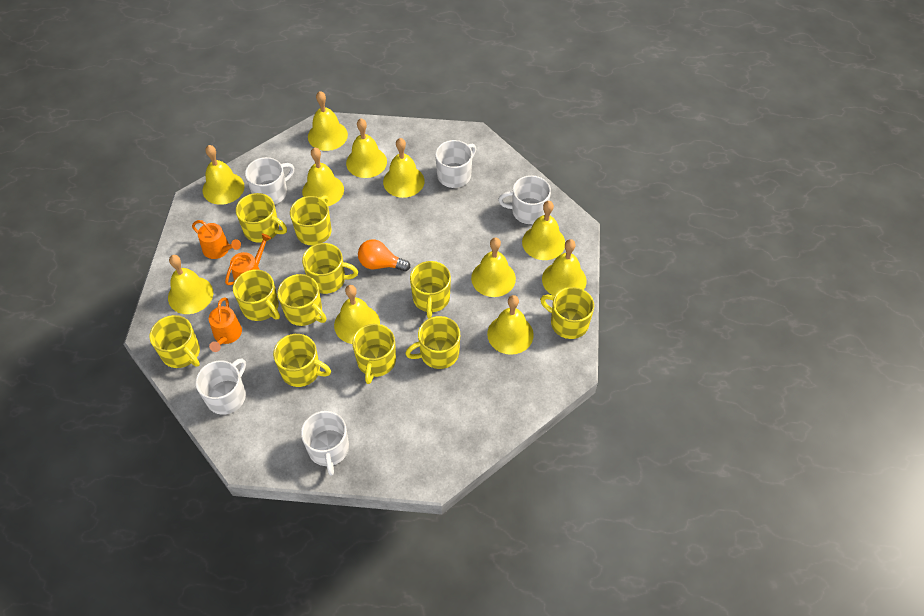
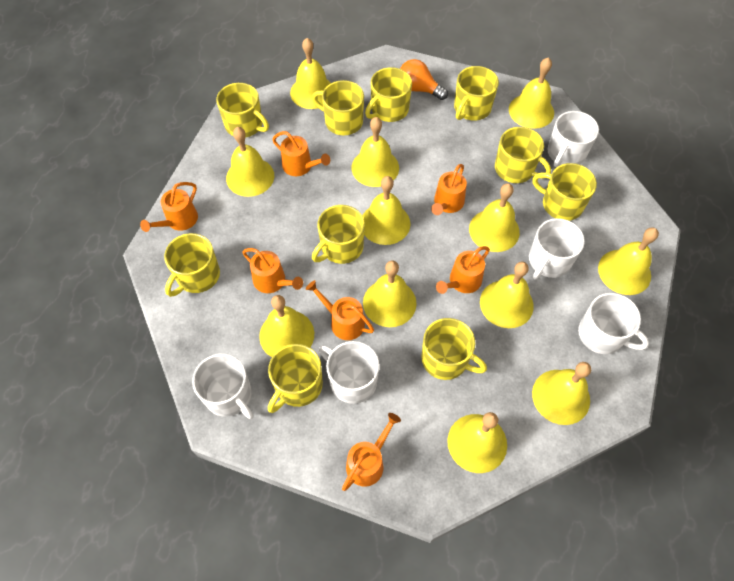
orange watering can: [192,220,241,259] [209,297,242,352] [225,233,271,285] = 3 -> [140,182,198,232] [242,248,303,293] [272,131,330,176] [306,280,374,340] [342,413,401,491] [431,164,467,215] [436,246,490,294] = 7
yellow bell: [168,255,213,314] [202,145,245,205] [302,147,344,206] [308,91,348,151] [334,285,380,344] [346,119,387,178] [383,138,425,198] [471,237,516,297] [487,295,534,355] [522,201,565,260] [542,239,586,296] = 11 -> [226,127,274,197] [259,295,314,357] [290,38,331,109] [352,117,399,187] [362,176,410,245] [363,261,417,327] [447,412,507,473] [469,183,520,252] [480,262,534,328] [509,57,554,129] [532,362,591,425] [598,227,659,295] = 12
yellow mug: [149,315,200,368] [233,270,280,321] [236,193,287,243] [273,334,331,387] [277,274,327,326] [290,195,332,245] [302,243,358,294] [352,324,396,384] [405,316,460,369] [410,261,451,318] [540,287,594,339] = 11 -> [164,233,220,297] [216,83,269,137] [268,344,323,413] [312,80,364,135] [312,205,365,264] [365,67,412,122] [421,318,487,380] [454,66,499,121] [495,127,551,183] [533,163,597,221] = 10

